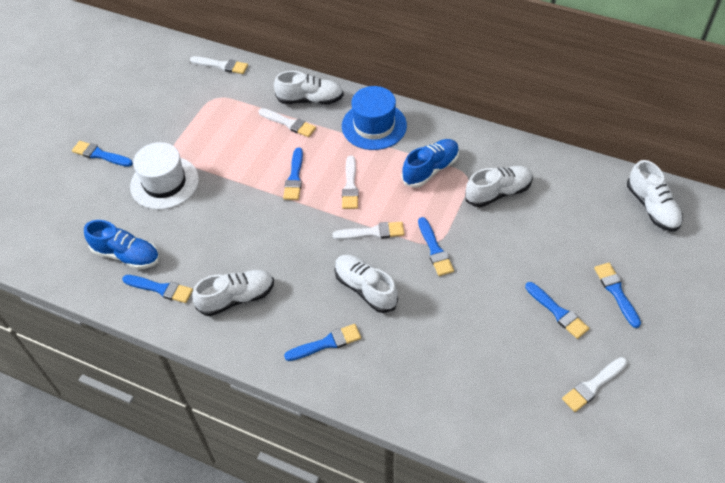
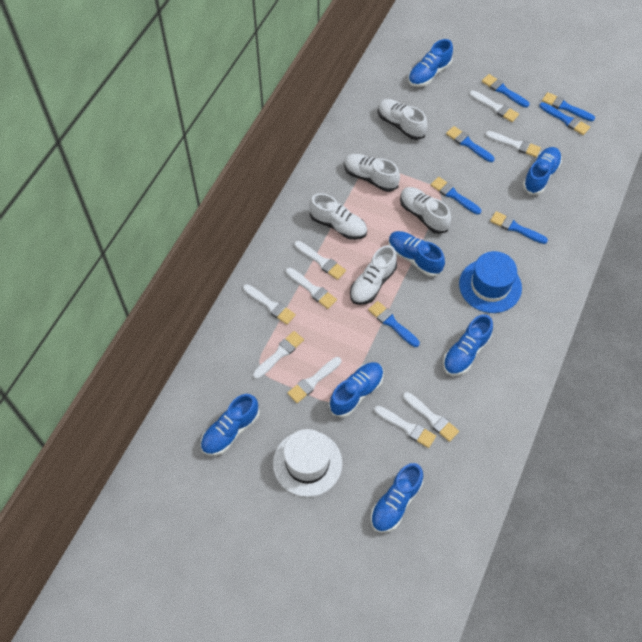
blue shoe: [84,220,159,270] [402,139,459,188] = 2 -> [200,394,260,456] [329,362,384,418] [371,463,423,533] [389,231,445,277] [408,39,453,87] [443,314,493,376] [523,147,562,195] = 7
white brush: [190,56,248,74] [258,108,316,137] [333,222,404,240] [342,156,359,209] [562,357,627,412] = 5 -> [243,284,296,325] [253,331,304,379] [286,268,337,309] [287,357,341,403] [295,241,346,280] [374,406,436,448] [403,392,459,442] [469,91,519,122] [485,131,541,157] = 9

